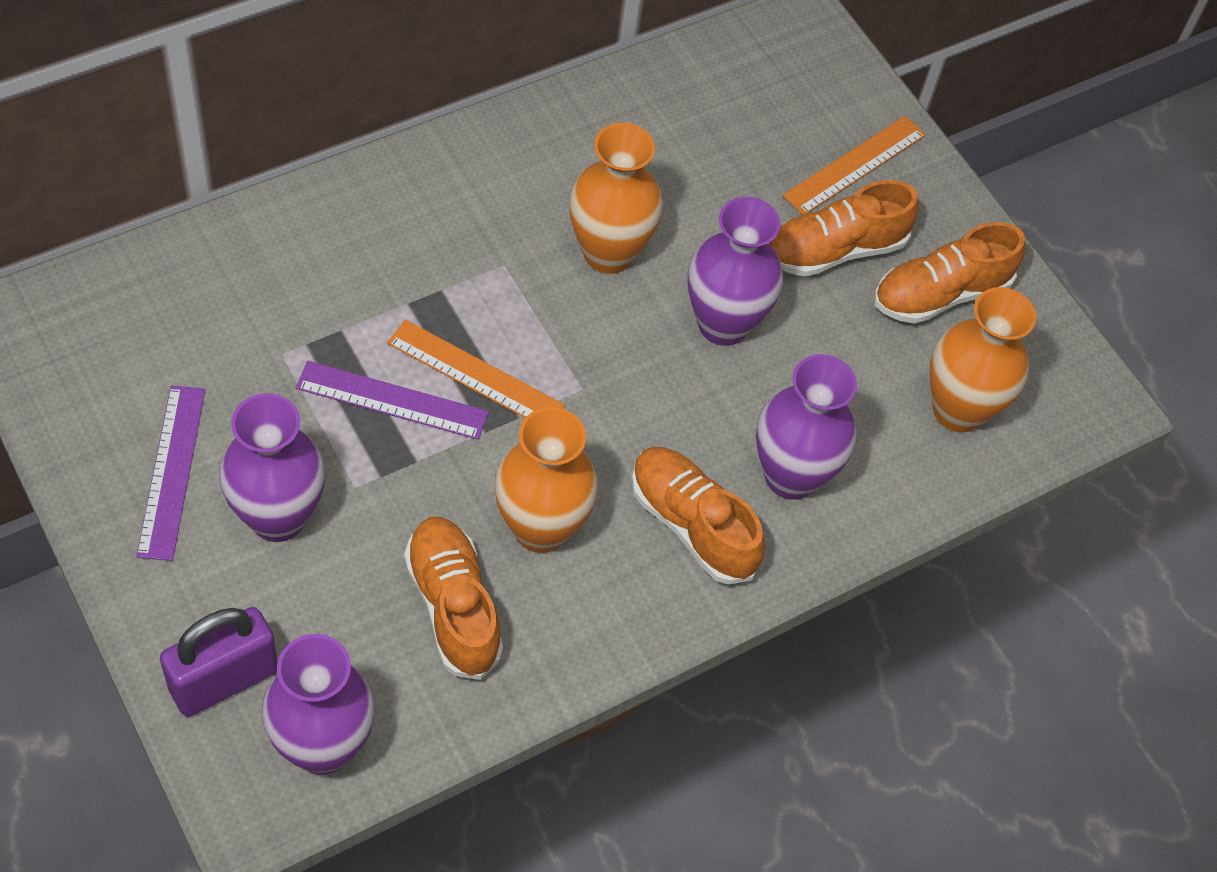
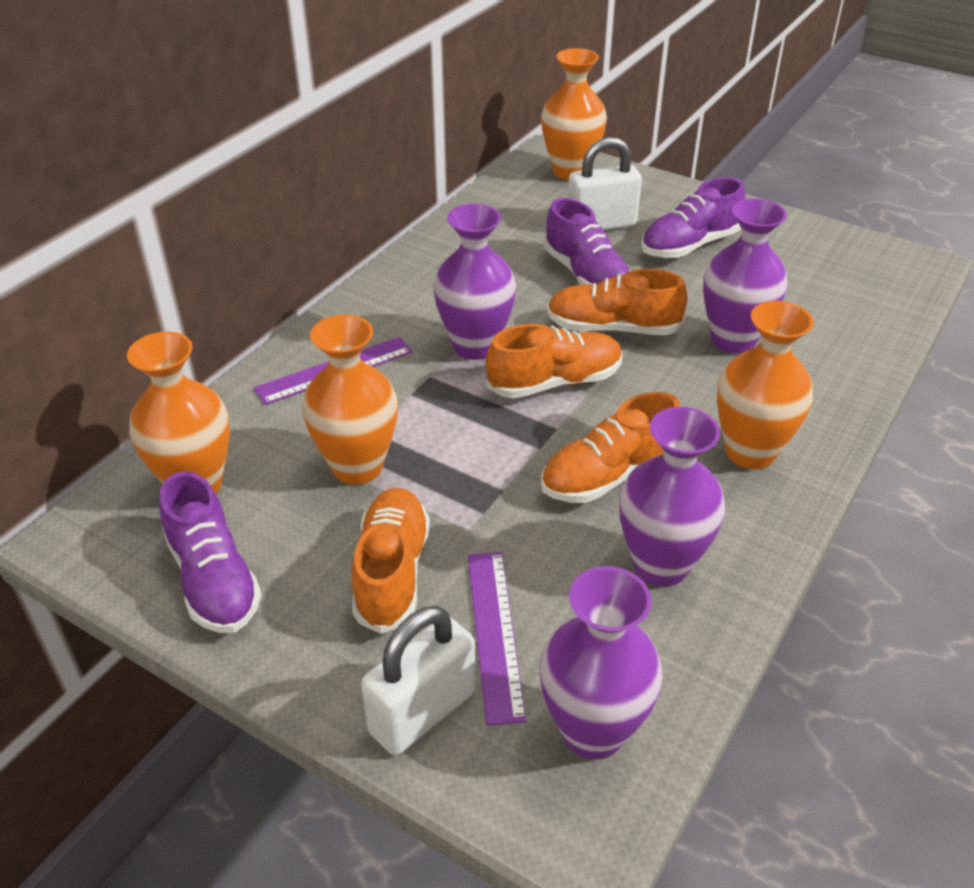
orange ruler: [387,320,565,418] [783,116,926,215] = 2 -> none = 0
orange vase: [494,407,598,553] [569,123,663,274] [930,287,1036,433] = 3 -> [127,332,230,494] [302,315,398,485] [541,48,607,180] [717,301,814,469] = 4
purple padlock: [160,607,278,717] = 1 -> none = 0
purple shoe: none = 0 -> [159,471,262,633] [544,198,630,285] [641,177,746,258] = 3
white padlock: none = 0 -> [361,606,476,755] [568,137,642,230] = 2

